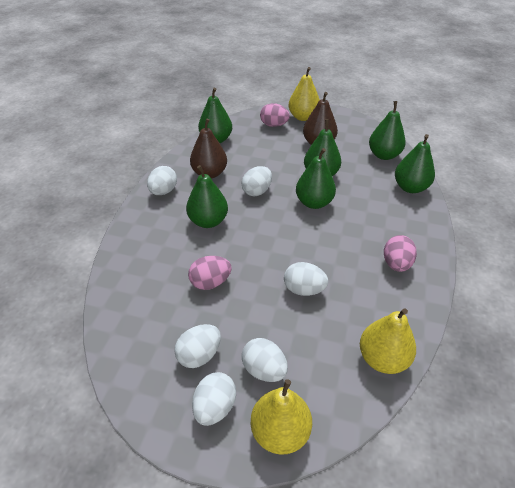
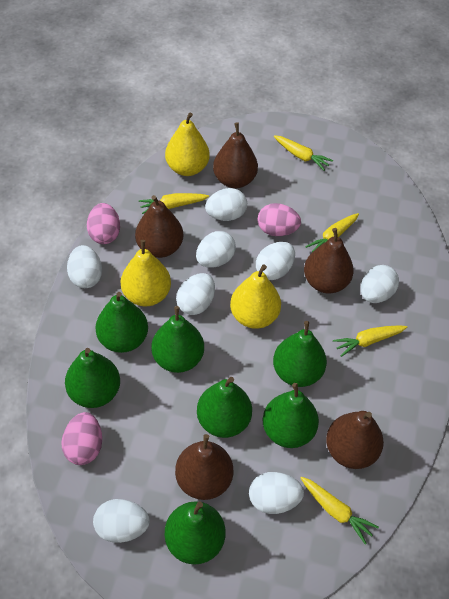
brown pear: [190,119,227,179] [303,92,338,145] = 2 -> [135,195,183,258] [175,434,233,500] [213,122,258,188] [304,228,354,293] [326,411,384,469] = 5
green pear: [186,165,228,228] [198,88,232,143] [296,148,336,209] [304,119,341,176] [369,101,406,160] [395,134,435,193] = 6 -> [65,348,120,408] [95,292,148,353] [151,306,204,373] [165,501,225,565] [197,377,252,438] [263,383,319,448] [273,321,327,387] = 7
white egg: [147,166,177,195] [174,324,221,368] [192,372,236,426] [241,166,272,196] [242,338,288,382] [284,262,328,296] = 6 -> [67,245,102,288] [93,499,150,543] [176,273,215,315] [196,231,236,268] [205,188,247,221] [249,472,304,514] [256,242,295,280] [361,265,399,303] = 8
yellow carrot: none = 0 -> [139,193,209,214] [274,135,333,171] [301,477,379,545] [305,213,359,252] [333,325,407,357] = 5

